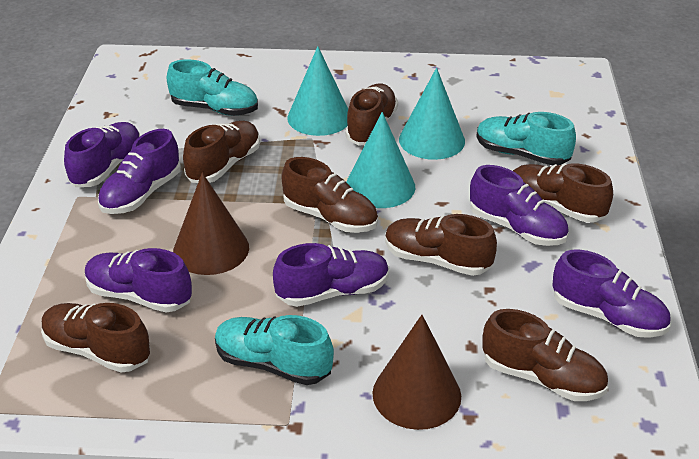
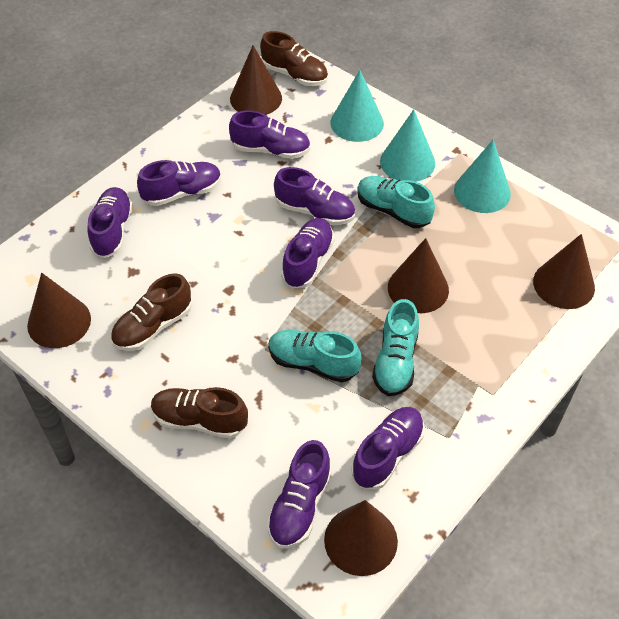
brown cone: [173,173,249,275] [372,315,461,430] = 2 -> [27,273,91,348] [230,45,282,115] [324,500,398,576] [388,238,449,313] [533,234,595,309] = 5
brown shoe: [41,303,150,373] [183,121,260,183] [282,157,378,233] [345,84,398,146] [385,214,497,276] [482,309,608,401] [513,163,613,223] = 7 -> [111,273,192,351] [151,387,248,439] [260,31,328,86] = 3
purple shoe: [64,122,140,187] [85,248,192,313] [98,129,181,214] [273,243,389,307] [470,165,569,246] [552,249,671,338] = 6 -> [87,187,133,258] [137,160,221,206] [229,110,310,159] [267,440,332,548] [274,167,355,225] [281,218,335,289] [352,407,425,490] = 7

